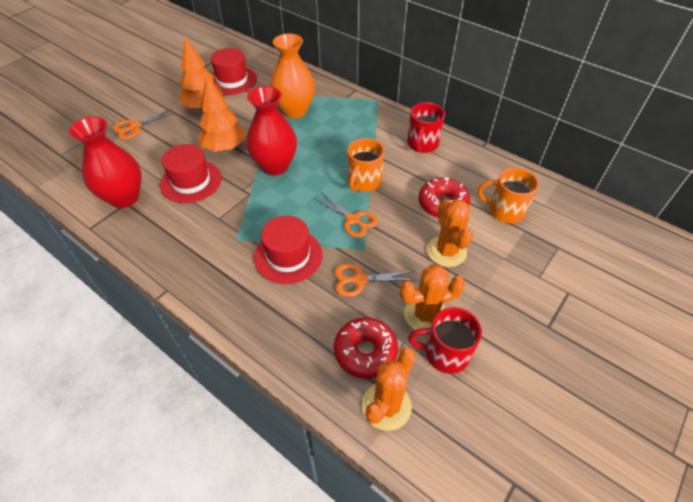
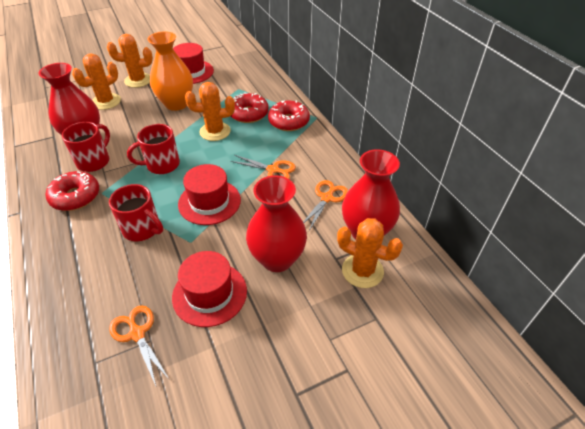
orange cactus: [362,347,416,431] [400,265,465,330] [427,199,473,267] = 3 -> [72,53,121,110] [107,34,153,88] [185,82,235,141] [337,218,403,288] = 4
orange mug: [347,138,384,192] [478,167,539,223] = 2 -> none = 0
orange tree: [180,37,224,110] [198,76,245,152] = 2 -> none = 0
red donut: [334,317,398,379] [419,178,470,218] = 2 -> [46,171,99,211] [231,93,269,123] [268,101,310,131] = 3
red mug: [407,102,445,153] [408,307,482,374] = 2 -> [62,122,110,172] [109,184,163,241] [127,124,180,174] = 3
red vase: [69,116,141,208] [246,86,297,175] = 2 -> [39,63,100,136] [246,175,307,272] [342,149,400,239] = 3

